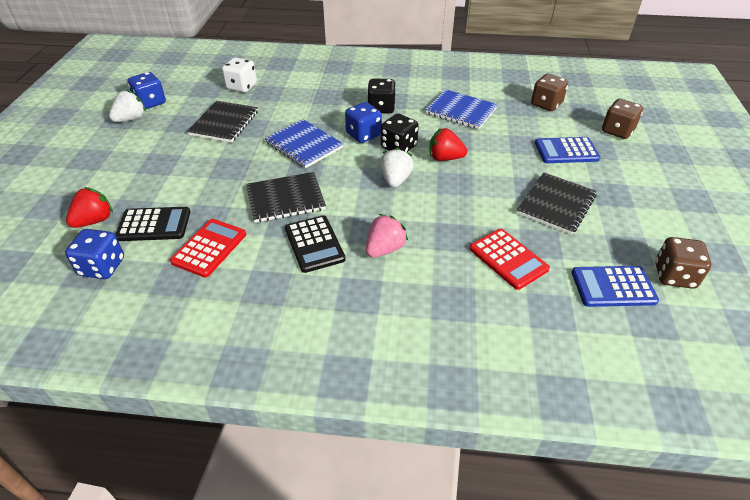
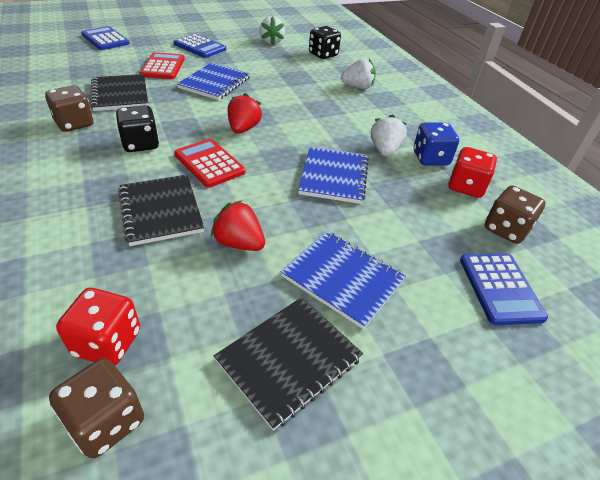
black calculator: [115,207,190,241] [285,215,346,273] = 2 -> none = 0
blue calculator: [535,137,600,163] [571,266,659,307] = 2 -> [81,26,130,50] [173,34,226,58] [460,253,548,325] = 3
blue dice: [65,229,124,279] [128,72,166,109] [345,102,382,143] = 3 -> [413,123,459,166] = 1
blue notebook: [265,119,344,168] [425,89,498,129] = 2 -> [177,62,250,100] [280,231,406,329] [298,146,369,204] = 3
pink strawberry: [366,214,408,257] = 1 -> none = 0
red dice: none = 0 -> [56,288,140,365] [448,147,497,198] = 2
white dice: [222,57,257,93] = 1 -> none = 0
white strawberry: [109,90,146,122] [380,147,414,188] = 2 -> [260,16,285,45] [341,58,376,89] [371,114,407,156] = 3

